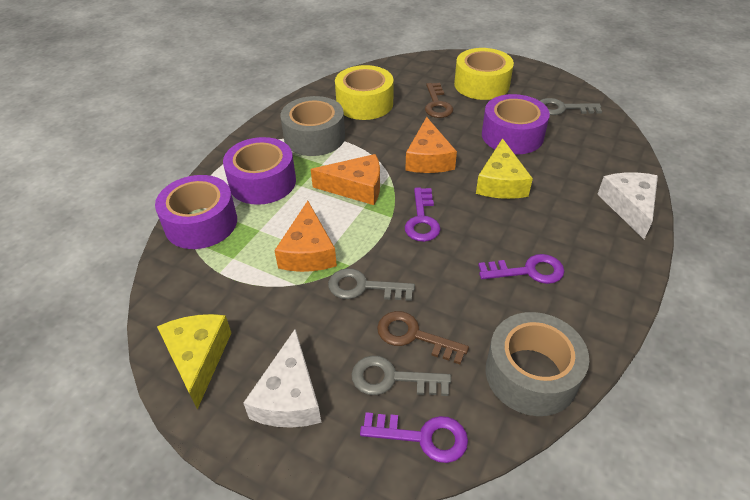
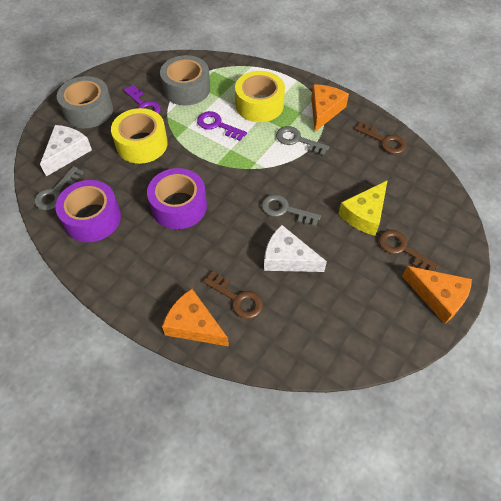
brown key: [377,311,469,364] [425,83,453,118] = 2 -> [203,271,263,319] [354,121,407,154] [379,230,439,271] = 3
purple key: [360,412,468,463] [405,188,441,242] [478,254,565,284] = 3 -> [123,85,161,114] [197,111,247,141] = 2
purple tape: [155,175,237,249] [223,137,296,205] [482,94,550,154] = 3 -> [55,180,121,242] [147,168,207,229] = 2
yellow cheese: [157,314,231,409] [476,138,533,199] = 2 -> [338,180,388,236] = 1

